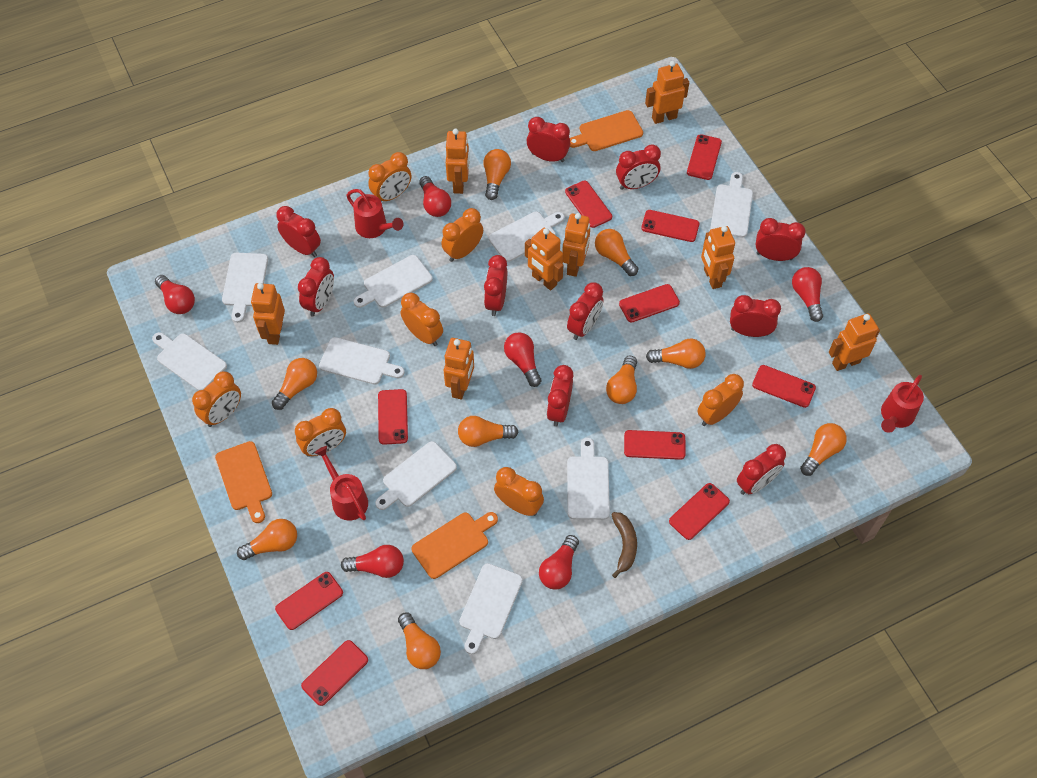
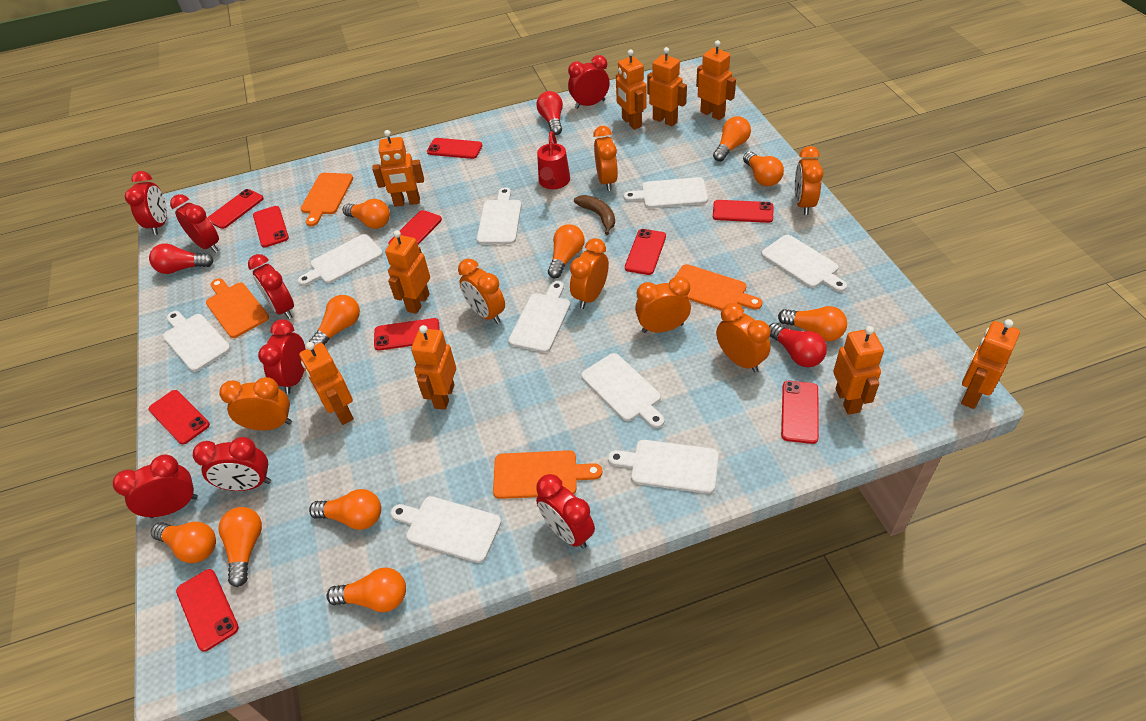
orange cutting board: [215,441,272,523] [411,512,498,579] [570,110,643,151] = 3 -> [206,278,269,338] [300,173,353,226] [493,450,602,499] [675,264,763,311] = 4
orange light bulb: [237,519,297,560] [272,358,317,410] [398,612,441,669] [458,416,518,447] [483,149,511,200] [595,229,639,276] [606,355,637,404] [646,339,706,369] [800,423,847,476] = 9 -> [151,522,216,563] [218,507,262,587] [309,295,360,346] [309,489,381,530] [327,568,406,612] [343,199,390,229] [548,224,585,278] [713,116,751,162] [743,151,784,186] [778,306,847,341] = 10
orange robot: [251,283,285,345] [444,338,474,400] [446,129,469,194] [525,228,564,290] [562,213,590,277] [645,61,689,124] [701,226,735,289] [829,313,880,371] = 8 -> [299,342,354,425] [372,130,424,207] [385,230,430,314] [411,325,456,410] [616,49,646,130] [647,47,687,126] [696,40,736,120] [833,326,884,415] [961,319,1020,409] = 9
red clock: [276,206,321,257] [298,257,334,317] [484,255,507,316] [527,117,570,162] [547,365,573,427] [567,282,603,340] [616,144,661,190] [730,295,781,337] [737,444,786,495] [756,218,806,261] = 10 -> [113,454,198,518] [125,171,167,235] [170,194,219,253] [193,437,271,491] [248,254,294,319] [258,319,306,394] [536,474,595,549] [568,55,610,109] = 8
red light bulb: [155,275,195,314] [341,545,404,578] [419,176,451,217] [504,332,541,387] [539,535,579,589] [792,267,823,322] = 6 -> [149,244,214,274] [536,91,563,135] [769,323,827,367] = 3
red watering can: [315,446,368,521] [346,189,403,238] [881,375,924,433] = 3 -> [537,131,570,189] = 1

